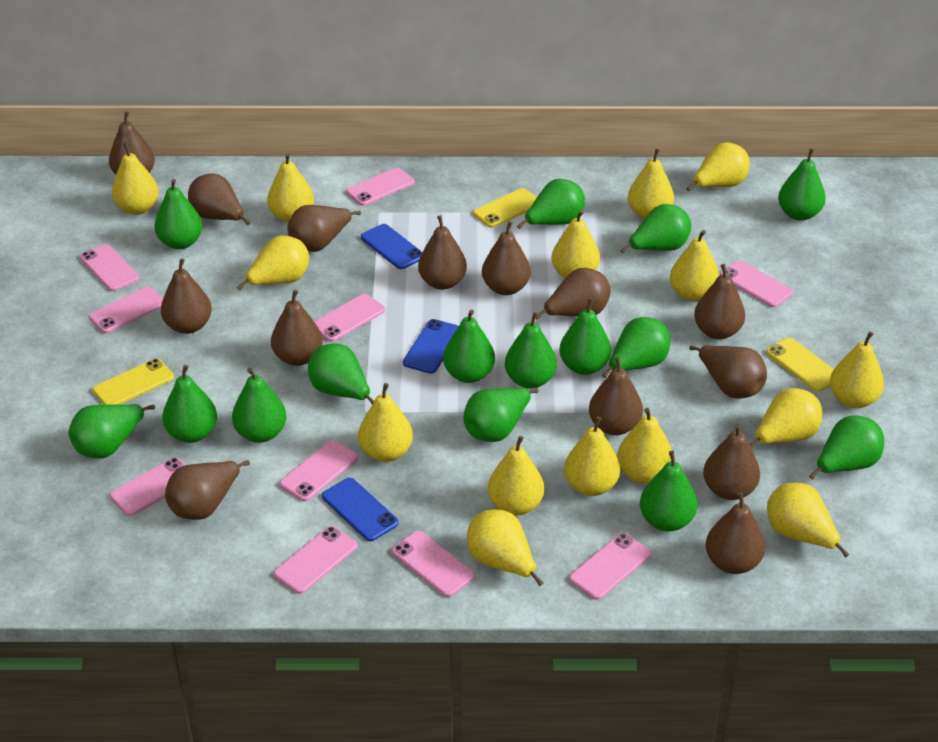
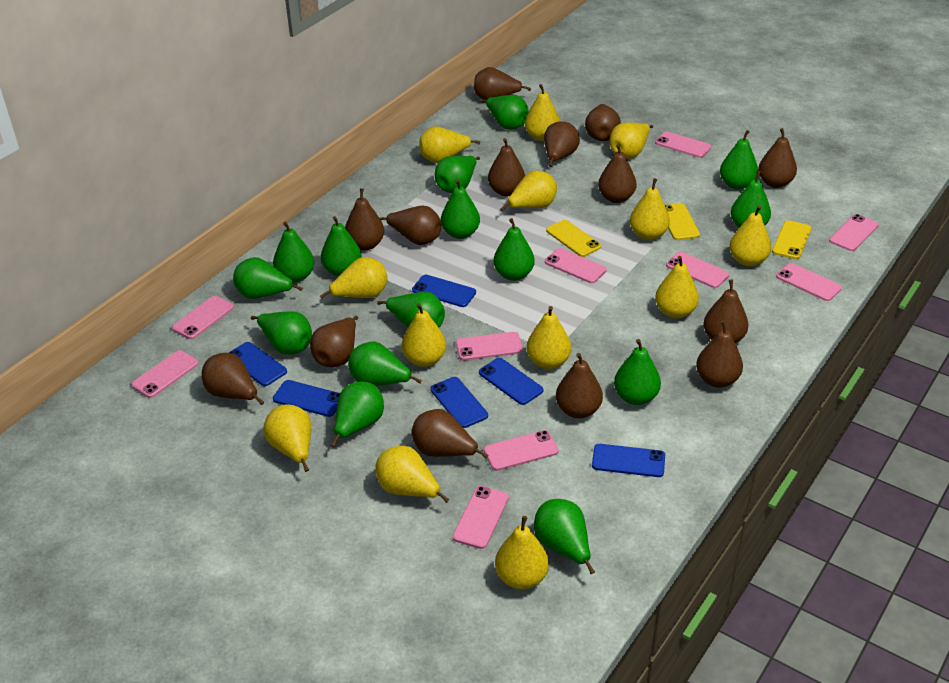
blue phone: [322,478,399,541] [361,224,422,269] [403,319,459,374] = 3 -> [229,342,287,386] [273,380,340,417] [412,275,476,307] [430,377,488,428] [479,358,543,405] [592,444,665,477] = 6
yellow pear: [112,143,159,215] [237,235,309,291] [267,153,314,222] [358,383,413,462] [467,509,544,586] [488,436,544,516] [552,210,600,278] [564,416,620,496] [617,408,672,484] [628,148,674,219] [670,230,719,302] [686,142,750,191] [750,388,822,449] [767,483,850,558] [830,331,884,408] = 15 -> [264,405,311,472] [320,257,388,299] [376,446,450,503] [402,303,446,367] [419,126,480,163] [495,516,549,589] [501,170,557,211] [525,84,560,141] [526,306,571,369] [610,122,653,158] [630,178,670,240] [655,256,699,319] [729,206,771,266] = 13

